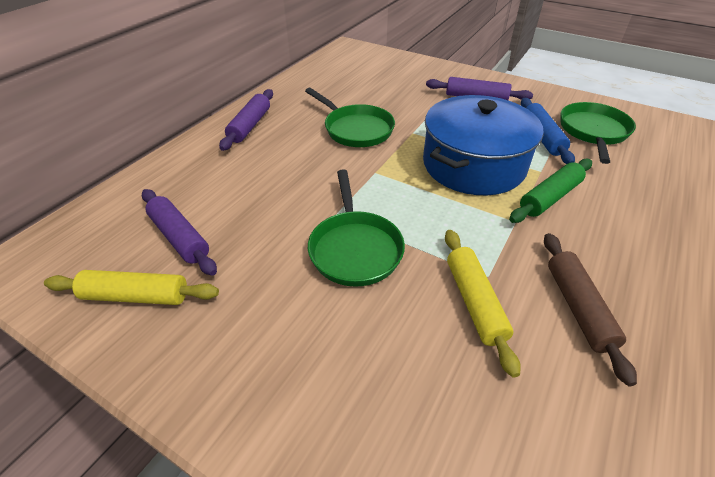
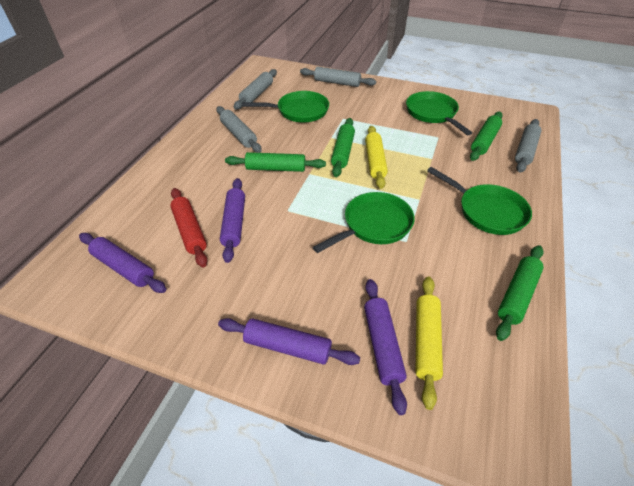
blue pot: [423,95,544,195] = 1 -> none = 0
blue rolling pin: [521,98,575,164] = 1 -> none = 0
brown rolling pin: [544,233,637,386] = 1 -> none = 0
green pan: [305,88,395,147] [308,169,405,287] [560,102,636,164] = 3 -> [242,91,329,122] [313,192,415,253] [406,91,472,135] [427,167,532,235] = 4
green rolling pin: [509,159,592,223] = 1 -> [225,152,326,172] [331,118,355,177] [470,112,503,161] [496,245,544,341] = 4
grey rolling pin: none = 0 -> [216,106,262,153] [234,69,277,109] [300,67,376,87] [515,119,541,173] = 4
purple rolling pin: [142,189,217,276] [219,89,273,151] [426,77,533,100] = 3 -> [79,233,166,293] [218,318,360,365] [220,178,245,263] [364,279,407,415] = 4
red rolling pin: none = 0 -> [170,188,208,267] = 1

